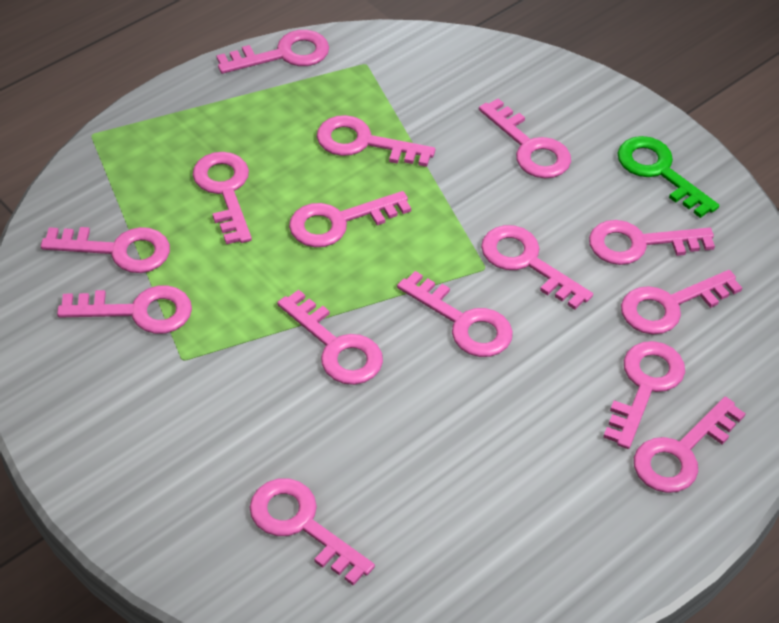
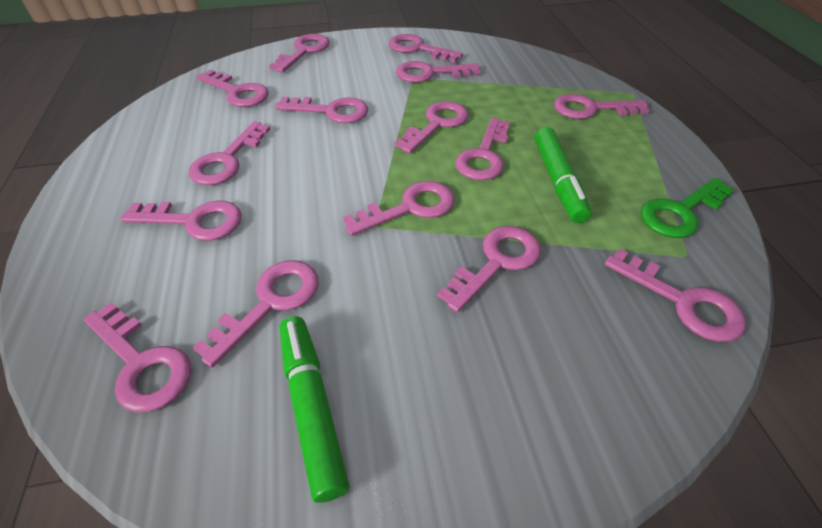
green marker: none = 0 -> [279,316,349,503] [535,127,591,223] = 2

